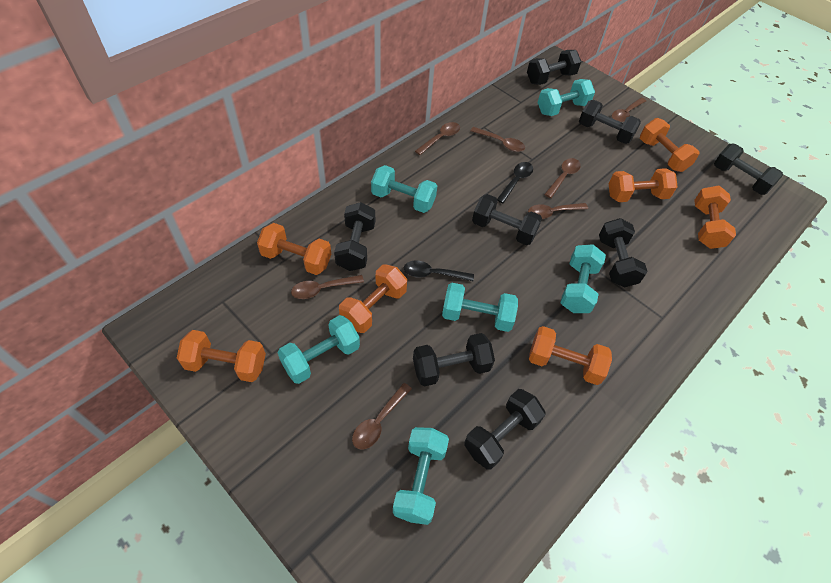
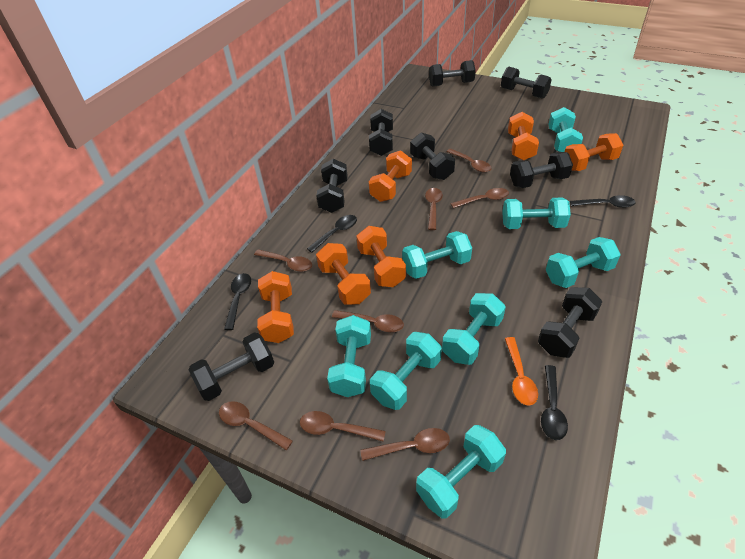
black spoon: [404,261,474,281] [497,162,533,203] = 2 -> [224,273,251,330] [307,215,357,253] [541,365,568,440] [570,195,636,208] = 4
brown spoon: [291,275,364,299] [352,383,412,449] [415,122,460,155] [470,127,525,152] [528,203,588,219] [544,158,581,198] [612,97,646,122] = 7 -> [219,401,293,450] [254,249,312,272] [300,411,386,442] [332,310,404,332] [360,428,450,461] [425,188,443,230] [446,149,492,172] [450,188,509,208] = 8
orange dumbbell: [177,330,266,382] [257,223,331,275] [339,264,407,333] [529,326,612,385] [609,168,678,202] [640,118,699,172] [694,186,736,249] = 7 -> [257,271,294,343] [316,243,371,305] [356,226,406,287] [369,150,412,202] [508,112,539,160] [565,133,623,171] = 6
orange spoon: none = 0 -> [505,337,538,406] = 1
turquoise dumbbell: [278,315,360,384] [371,165,437,213] [393,427,449,525] [442,283,518,332] [538,79,595,116] [560,244,606,313] = 6 -> [327,315,371,397] [370,332,442,410] [402,231,472,279] [416,425,506,519] [442,293,506,365] [502,198,571,229] [546,237,621,288] [548,107,583,152] = 8

